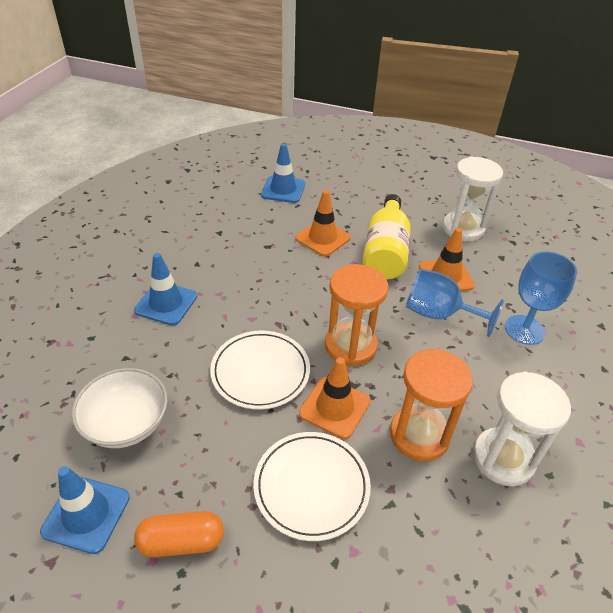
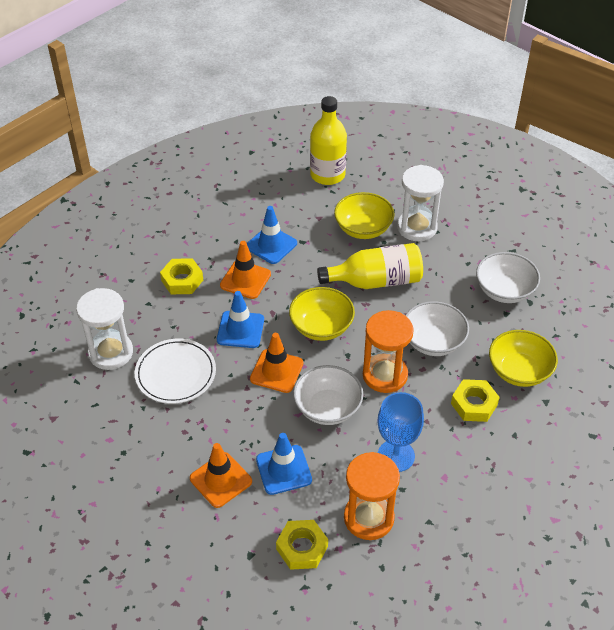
blue goblet: [406,269,504,337] [505,251,577,345] = 2 -> [378,392,424,472] = 1
orange capsule: [134,511,224,557] = 1 -> none = 0
white bowl: [71,368,168,448] = 1 -> [293,365,363,425] [405,301,469,356] [476,252,540,303] = 3
white plate: [210,331,310,410] [253,432,371,541] = 2 -> [135,339,216,404] = 1
yellow bottle: [363,194,411,279] = 1 -> [310,96,347,185] [317,243,423,289] = 2
yellow bowl: none = 0 -> [289,287,355,341] [334,192,394,239] [489,330,558,387] = 3
yellow nut: none = 0 -> [160,258,203,294] [276,520,328,570] [451,379,500,422] = 3

